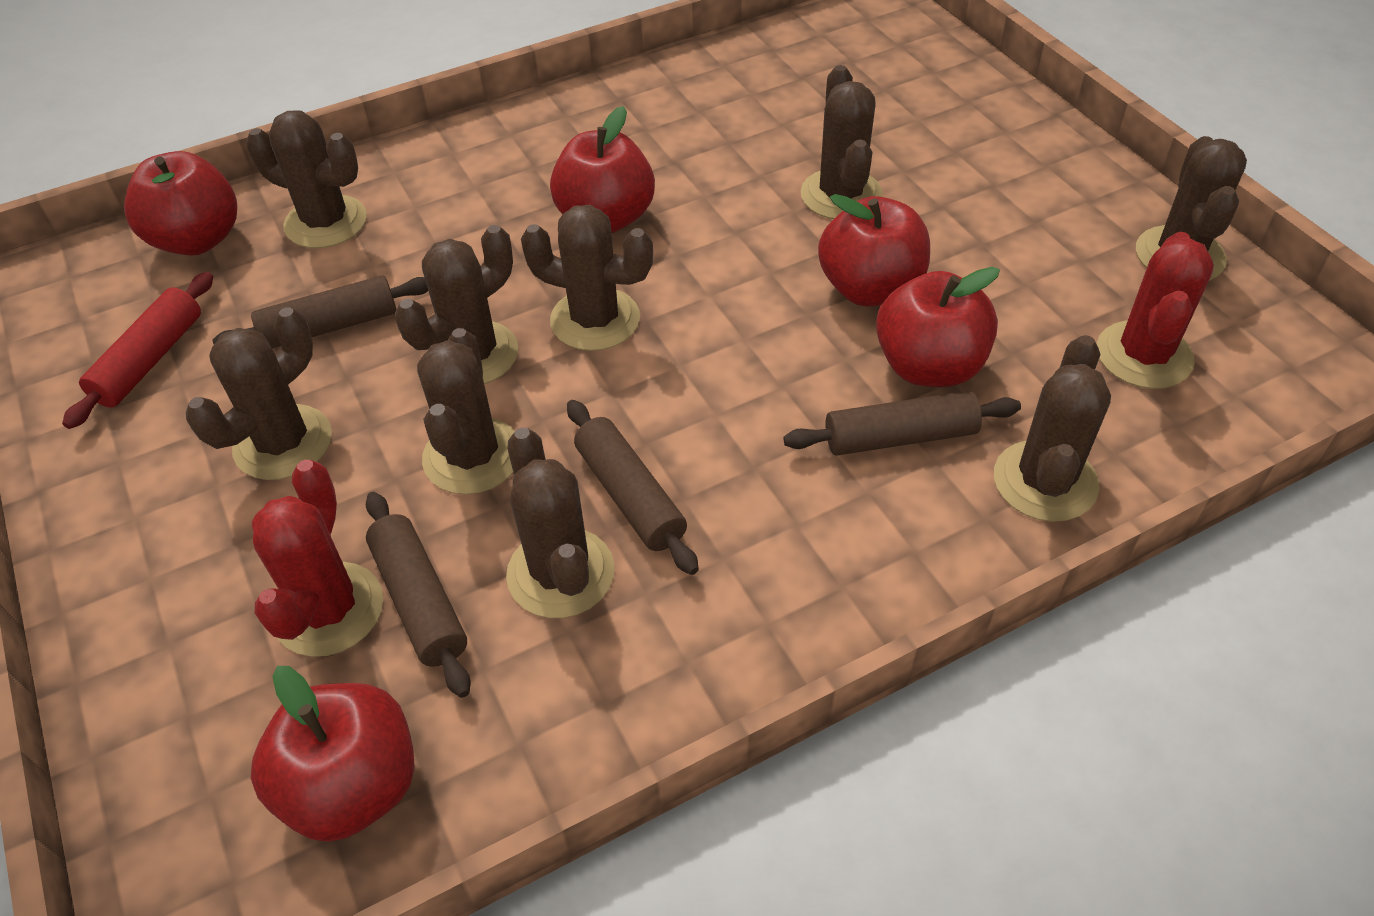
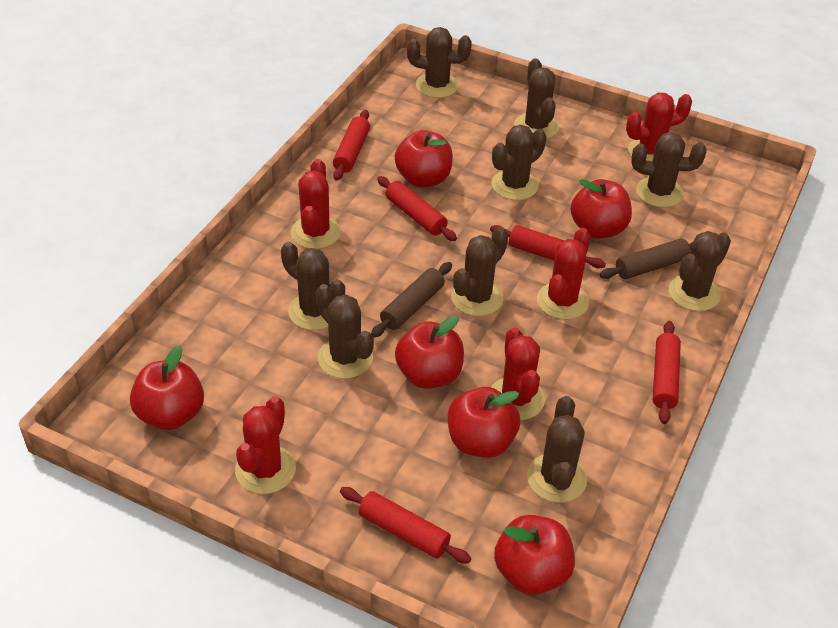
brown rolling pin: [212,276,428,349] [366,492,471,698] [567,400,699,575] [783,391,1021,456] = 4 -> [371,262,452,337] [600,238,694,279] = 2
red apple: [124,151,237,256] [251,666,414,842] [550,106,655,233] [818,194,930,306] [876,267,1000,387] = 5 -> [130,345,204,430] [395,130,453,188] [395,316,464,389] [448,387,520,458] [494,515,575,595] [571,179,632,239] = 6
red cactus: [252,459,383,657] [1097,232,1214,389] = 2 -> [235,396,296,494] [291,159,341,249] [491,327,545,420] [537,228,590,320] [626,93,692,161] = 5
red rolling pin: [62,272,213,429] = 1 -> [333,110,370,181] [340,487,471,564] [377,176,457,241] [490,225,606,268] [653,321,681,424] = 5

